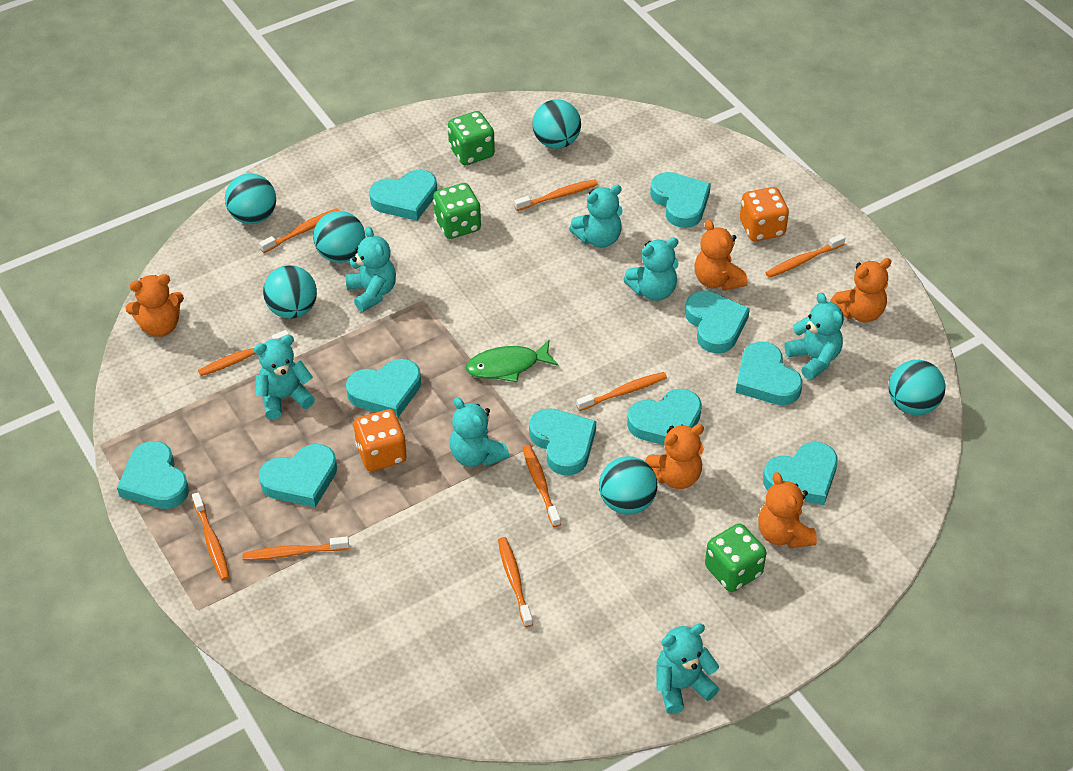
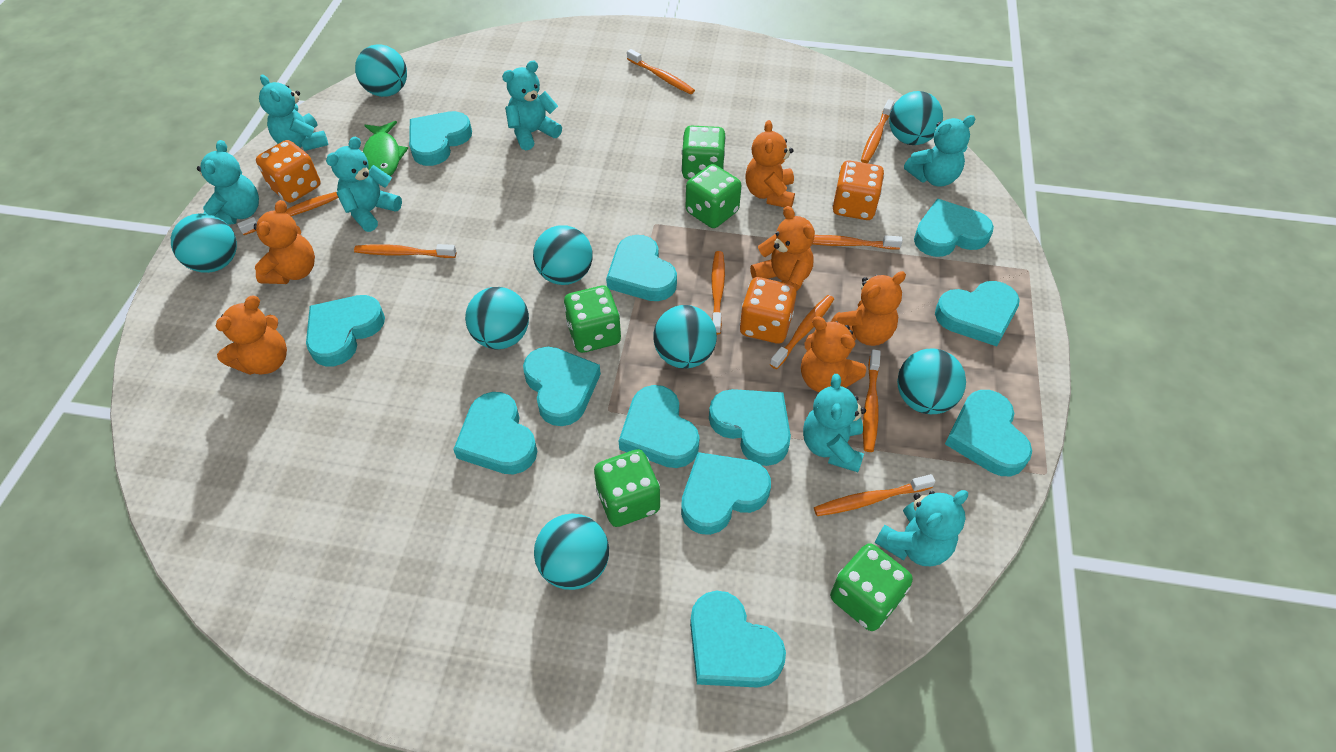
green dice: [433,183,481,239] [448,111,495,165] [705,523,767,592] = 3 -> [564,286,621,353] [594,449,660,527] [681,126,726,180] [686,164,741,228] [830,543,913,631] = 5
orange dice: [354,409,407,471] [740,187,789,241] = 2 -> [256,140,321,203] [740,277,797,344] [832,160,884,220] = 3
orange teddy bear: [126,274,184,337] [645,424,704,489] [694,220,747,290] [758,472,817,548] [830,258,891,322] = 5 -> [216,296,287,375] [254,200,315,284] [745,120,795,208] [750,206,815,292] [801,316,866,392] [831,271,906,346] = 6
turquoise ball: [225,173,276,224] [263,265,317,319] [313,211,365,263] [532,99,581,149] [599,456,657,515] [888,360,946,415] = 6 -> [171,213,237,273] [355,44,407,97] [465,287,529,349] [533,225,593,285] [534,513,609,590] [653,305,717,369] [889,91,943,145] [897,349,966,414] = 8
turquoise heart: [117,441,189,509] [259,444,337,507] [346,359,421,417] [369,170,437,221] [529,408,596,476] [627,389,702,445] [650,172,711,228] [685,291,750,354] [736,342,802,405] [763,442,838,505] = 10 -> [306,295,385,366] [409,111,472,166] [453,392,537,474] [523,347,601,426] [606,235,677,301] [619,385,700,468] [681,452,771,535] [690,591,786,688] [709,389,791,466] [914,199,994,257] [935,281,1020,346] [945,390,1032,476] = 12

